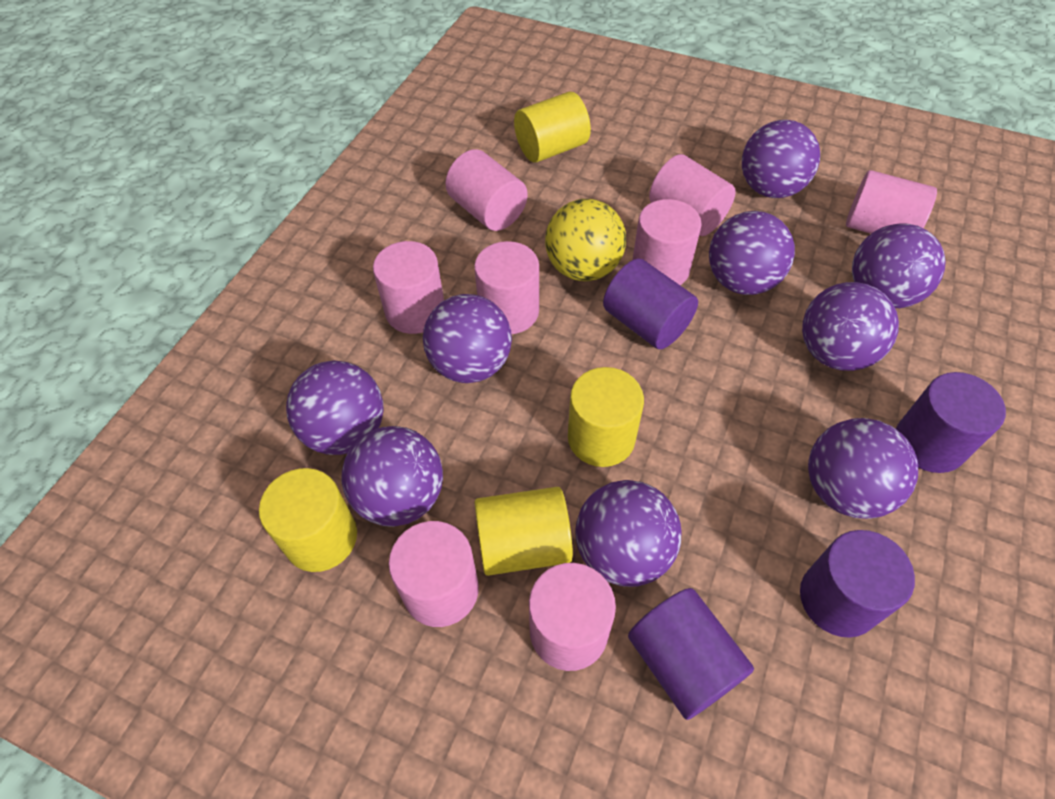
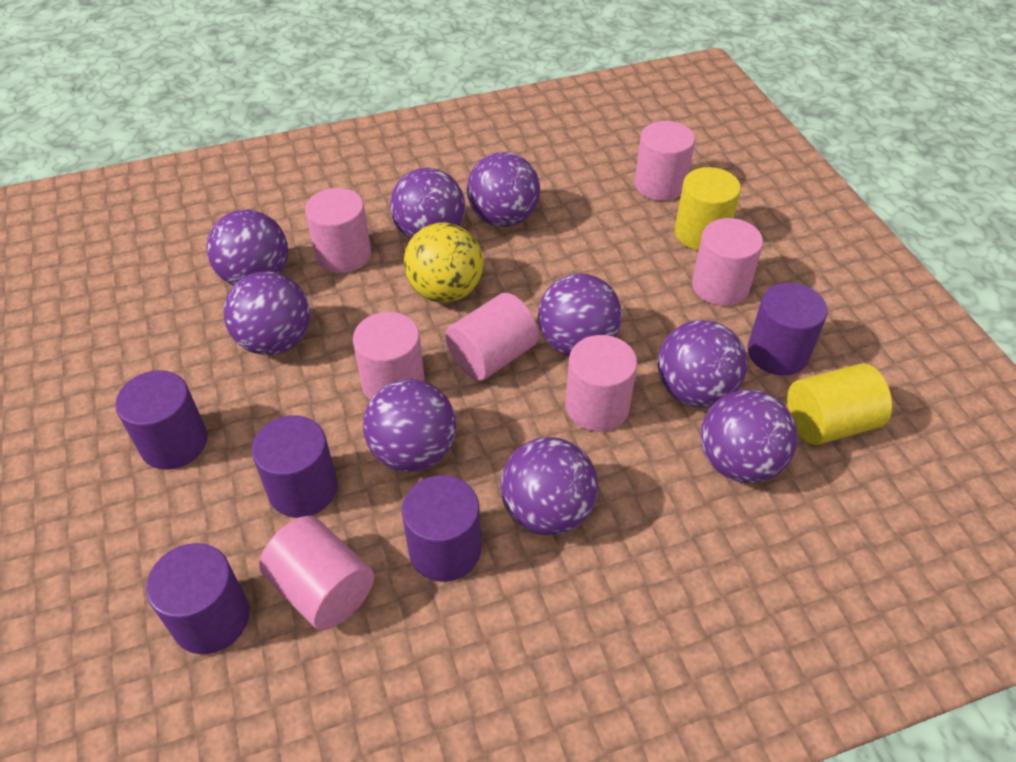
pink cylinder: [373,241,444,334] [389,521,479,627] [445,149,528,231] [474,241,539,334] [529,563,616,671] [632,199,702,285] [649,154,736,236] [846,170,937,234] = 8 -> [259,516,374,630] [305,188,371,273] [353,312,425,400] [445,293,539,381] [566,335,637,432] [635,121,695,201] [692,218,763,306] = 7
purple cylinder: [603,258,698,349] [628,588,754,720] [800,530,915,638] [896,372,1006,473] = 4 -> [115,370,207,470] [146,543,250,654] [252,415,338,518] [402,475,481,582] [748,283,828,375] = 5
yellow cylinder: [259,468,357,572] [474,487,573,576] [514,91,591,163] [568,367,644,467] = 4 -> [675,167,741,251] [787,363,892,445] = 2

